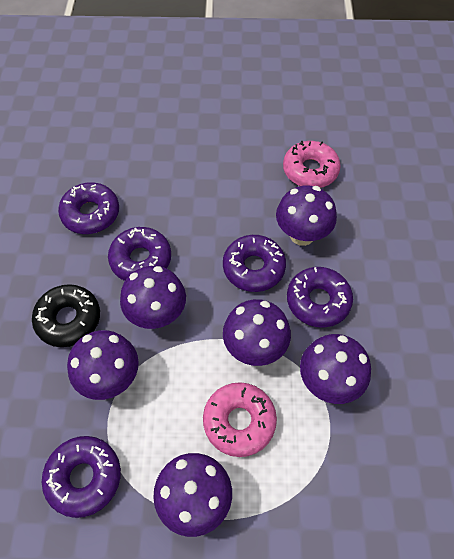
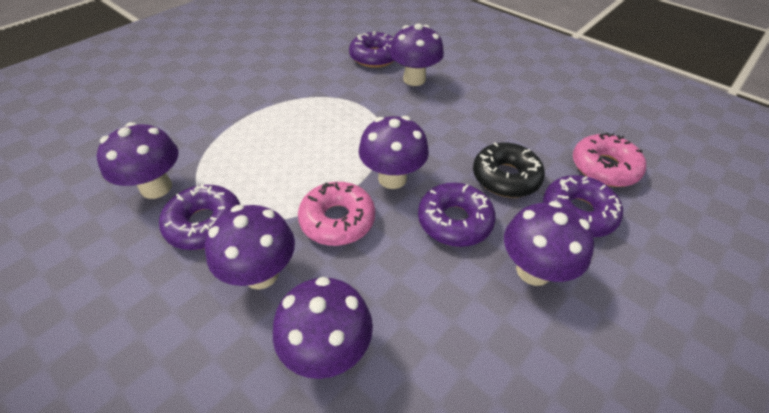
purple donut: [42,436,121,518] [58,182,119,234] [108,227,171,281] [223,235,286,292] [287,267,353,328] = 5 -> [159,184,240,250] [349,31,395,68] [418,183,496,247] [543,175,623,237] = 4

